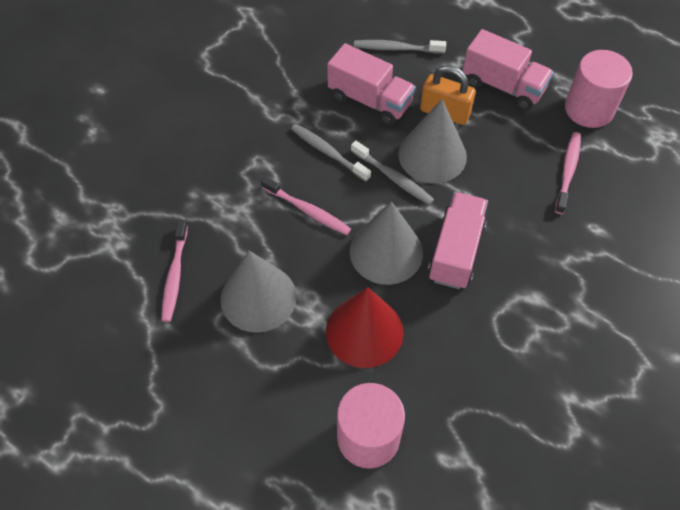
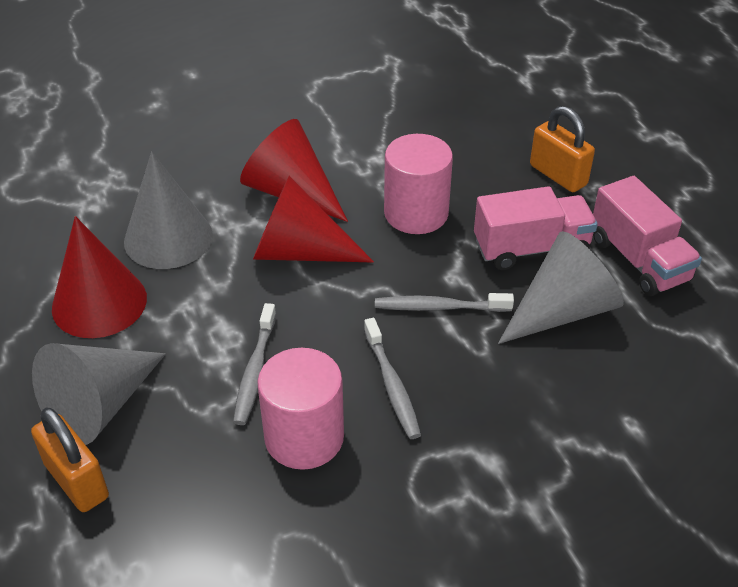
orange padlock: [420,65,476,125] = 1 -> [31,408,109,512] [530,106,595,192] = 2
pink toothbrush: [161,220,188,322] [261,176,351,235] [555,132,581,214] = 3 -> none = 0
pink truck: [327,43,416,125] [428,192,488,289] [463,29,554,110] = 3 -> [474,186,598,270] [593,176,702,296] = 2
red cone: [326,287,404,368] = 1 -> [52,216,147,338] [240,119,348,222] [253,176,374,263] = 3

